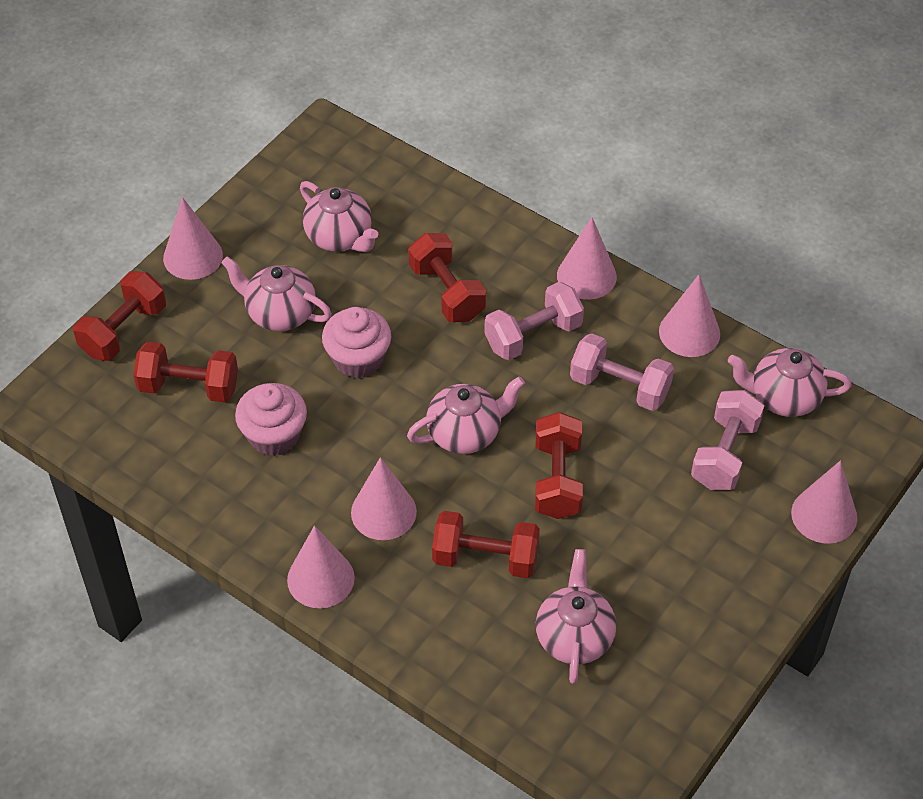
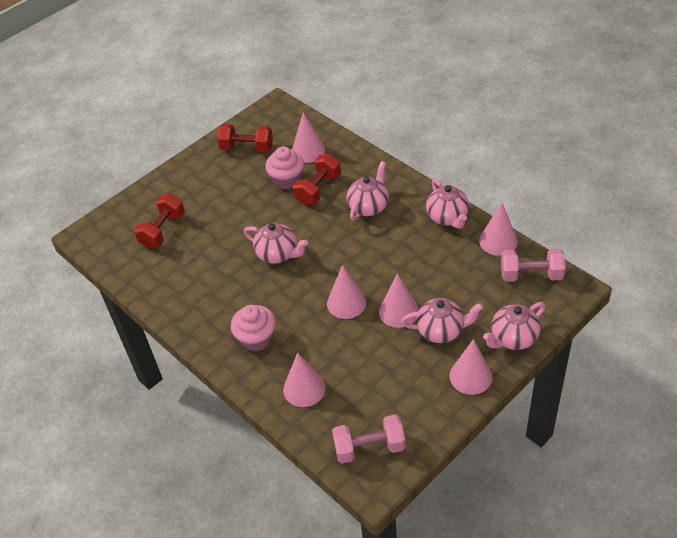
pink dumbbell: [484,282,584,360] [570,333,674,411] [691,390,764,490] = 3 -> [332,415,406,464] [501,249,566,282] = 2
red dumbbell: [73,271,166,361] [133,342,238,403] [408,233,486,322] [432,511,540,578] [535,412,583,519] = 5 -> [134,194,185,248] [217,124,273,153] [293,154,341,205] = 3

